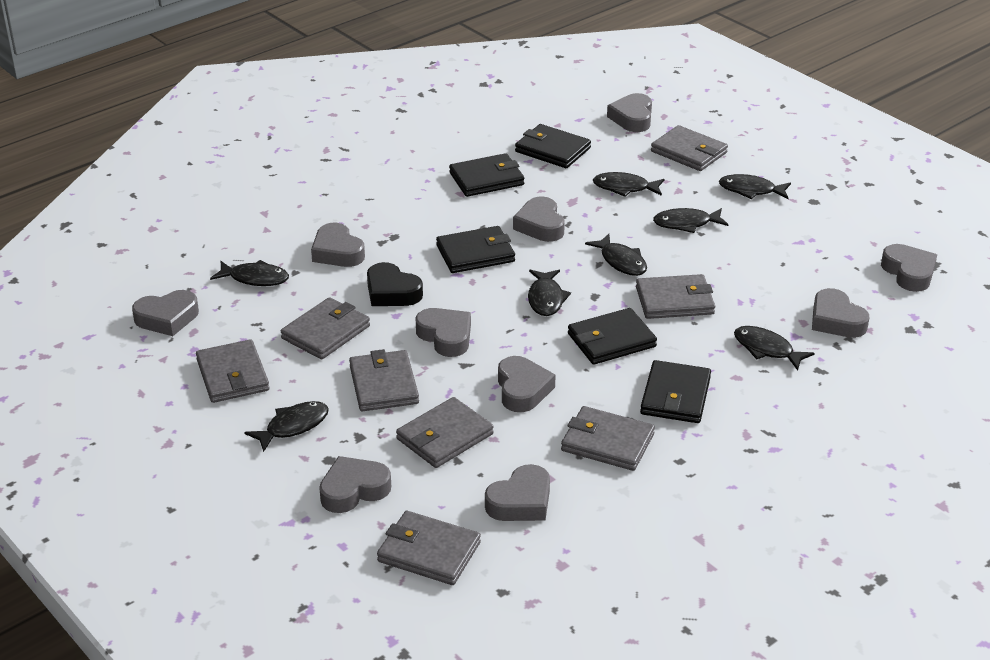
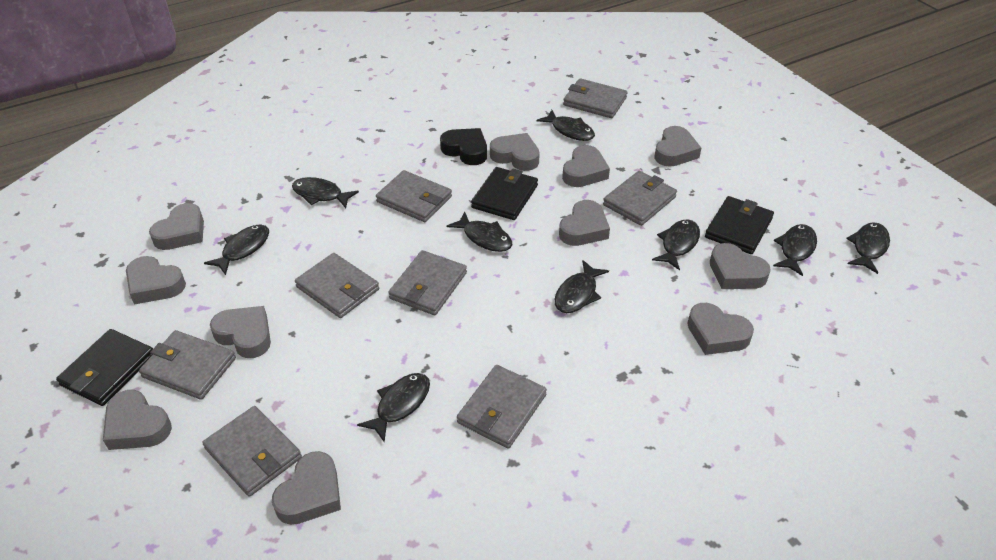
black fish: [210,260,289,286] [244,401,329,452] [528,270,571,316] [585,234,647,276] [593,172,664,197] [653,208,728,233] [719,174,791,199] [734,326,815,371] = 8 -> [204,224,269,275] [292,177,359,208] [357,373,430,442] [446,212,512,252] [537,110,595,141] [555,260,609,313] [652,219,700,270] [773,224,817,276] [846,222,890,274] = 9
black wallet: [436,226,515,273] [449,153,524,197] [515,124,591,168] [568,308,657,365] [640,360,711,423] = 5 -> [56,329,153,406] [471,167,538,220] [705,196,774,254] = 3
grey heart: [132,290,199,336] [311,223,365,267] [319,456,391,513] [416,308,471,357] [485,464,550,521] [498,356,555,412] [513,197,565,242] [607,93,652,132] [812,288,870,338] [881,244,937,292] = 10 -> [103,390,172,450] [126,256,186,304] [149,203,204,250] [210,306,271,358] [272,451,341,525] [490,133,540,171] [559,200,610,246] [562,145,610,187] [654,126,701,167] [687,303,754,355] [710,243,771,289] = 11

